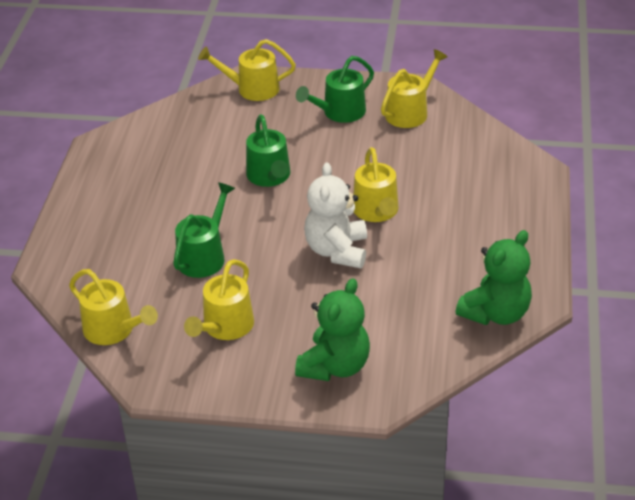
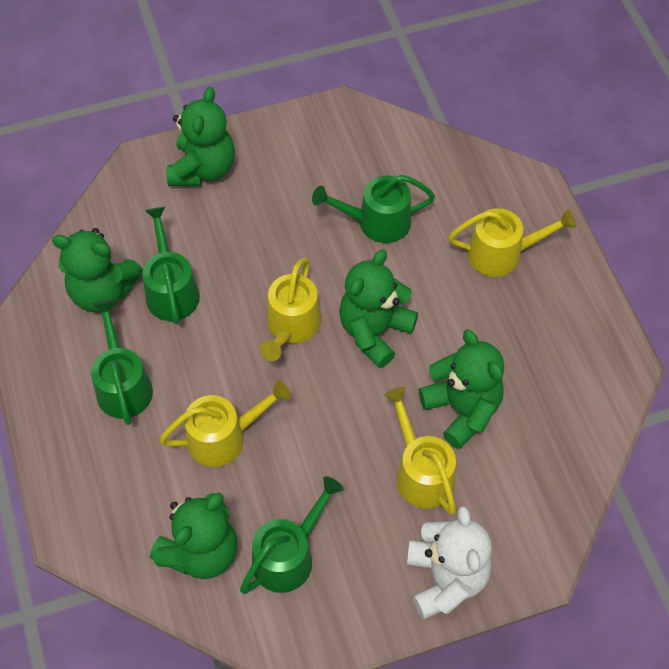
green teddy bear: [295,278,370,381] [455,230,532,325] = 2 -> [52,228,143,312] [150,493,237,579] [166,87,235,186] [339,249,418,368] [419,330,504,449] = 5
green watering can: [173,182,235,278] [246,114,290,187] [296,56,374,123] = 3 -> [91,299,153,425] [143,207,200,325] [240,476,343,594] [312,175,435,243] = 4
yellow watering can: [69,269,158,345] [184,259,254,340] [198,39,296,101] [353,147,398,222] [381,49,448,128] = 5 -> [159,380,291,467] [260,257,321,361] [384,387,456,515] [448,208,576,277] = 4

